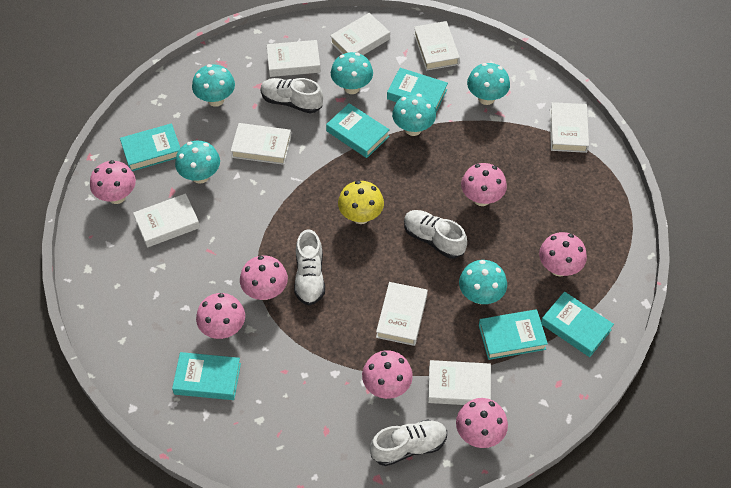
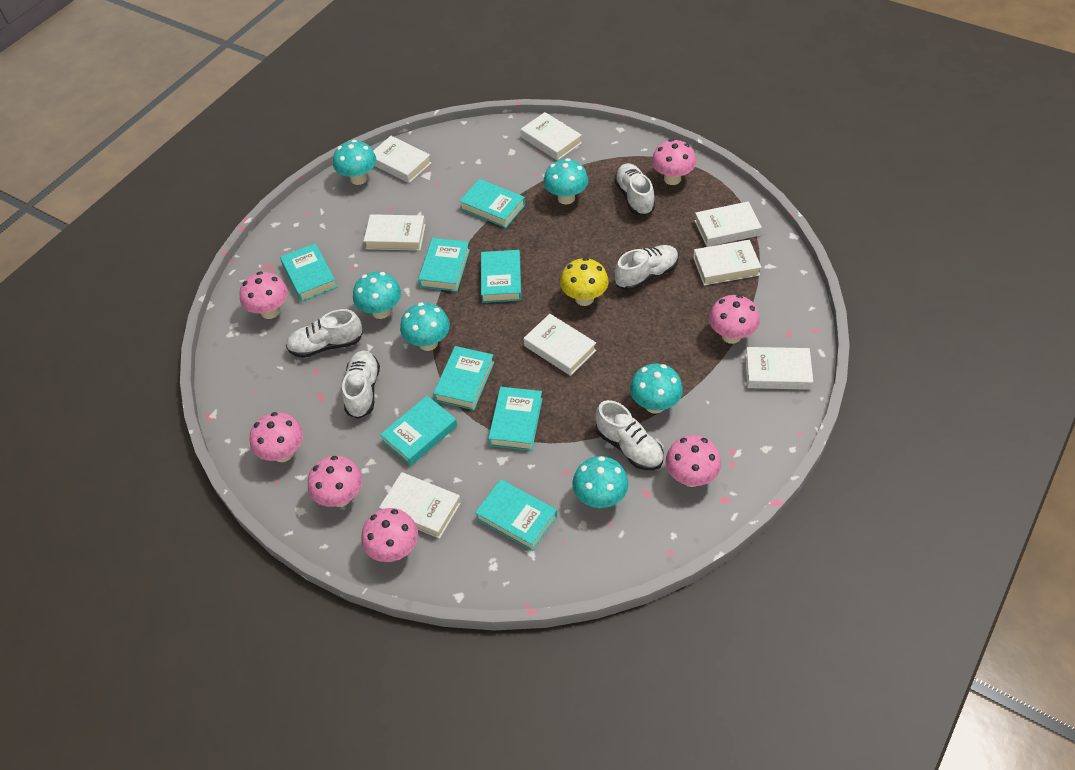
turquoise book: [120,123,180,171] [172,352,241,400] [326,103,390,158] [387,68,448,112] [479,309,548,360] [541,291,614,357] = 6 -> [280,243,337,302] [380,396,457,466] [418,238,470,292] [433,346,494,410] [459,179,525,228] [475,479,557,551] [481,250,522,303] [488,387,543,451] = 8
white shoe: [260,78,323,113] [294,229,325,306] [370,419,447,466] [404,210,467,259] = 4 -> [286,309,363,358] [342,350,380,419] [596,400,664,470] [614,163,655,216] [615,245,679,291] = 5

